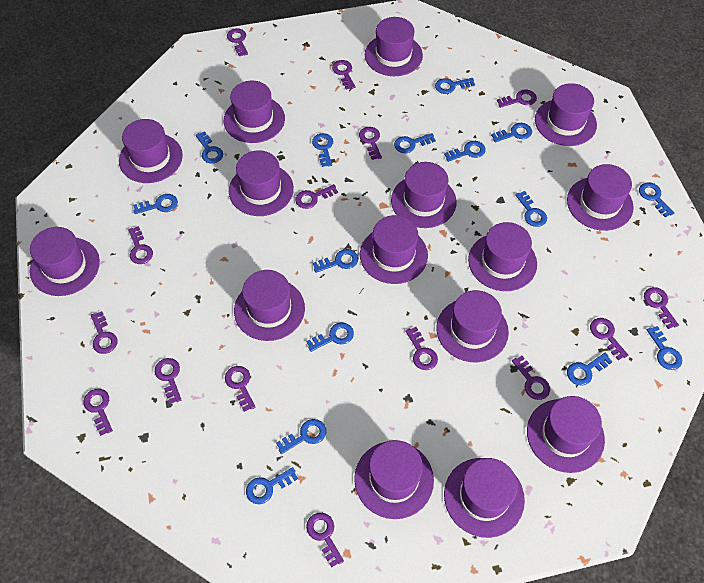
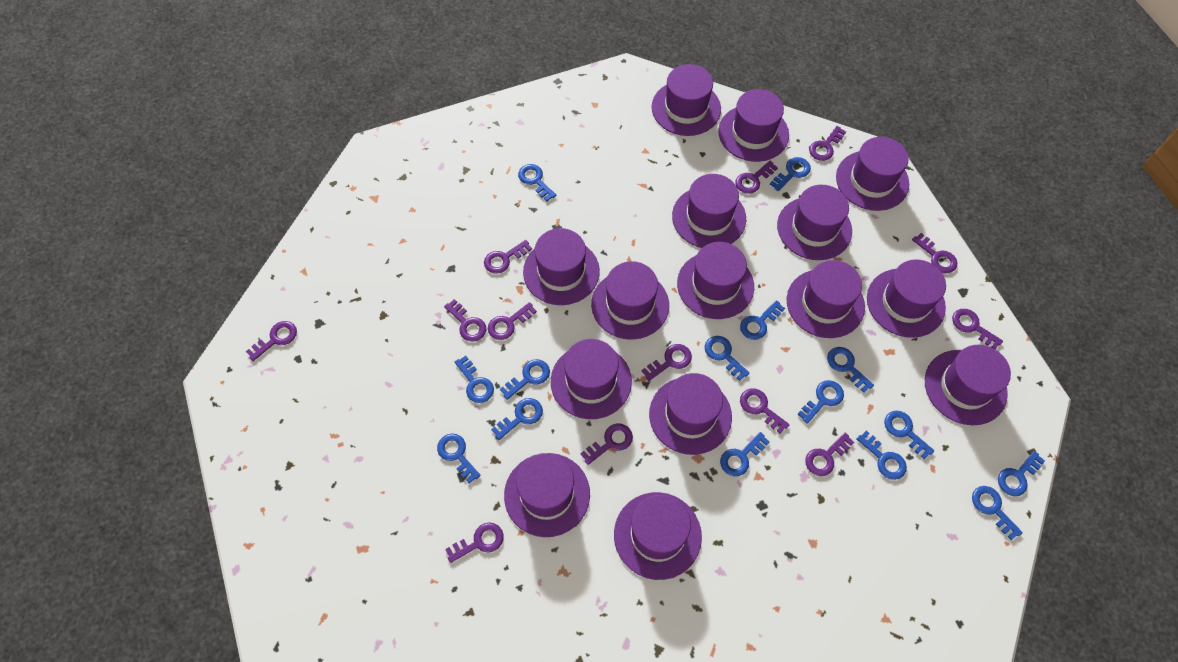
purple key: [83,389,113,436] [91,311,118,354] [128,226,153,264] [155,358,181,404] [225,366,255,412] [227,28,248,56] [295,184,338,209] [306,513,344,567] [332,60,356,90] [359,127,382,160] [405,327,438,370] [497,89,537,108] [512,356,550,400] [590,318,628,360] [644,287,679,329] = 15 -> [246,321,297,361] [444,299,486,341] [445,522,504,563] [484,240,532,273] [488,302,537,340] [580,424,633,465] [642,344,692,381] [735,161,778,194] [740,388,790,434] [805,432,855,476] [809,126,846,161] [912,233,957,273] [952,309,1003,349] = 13

